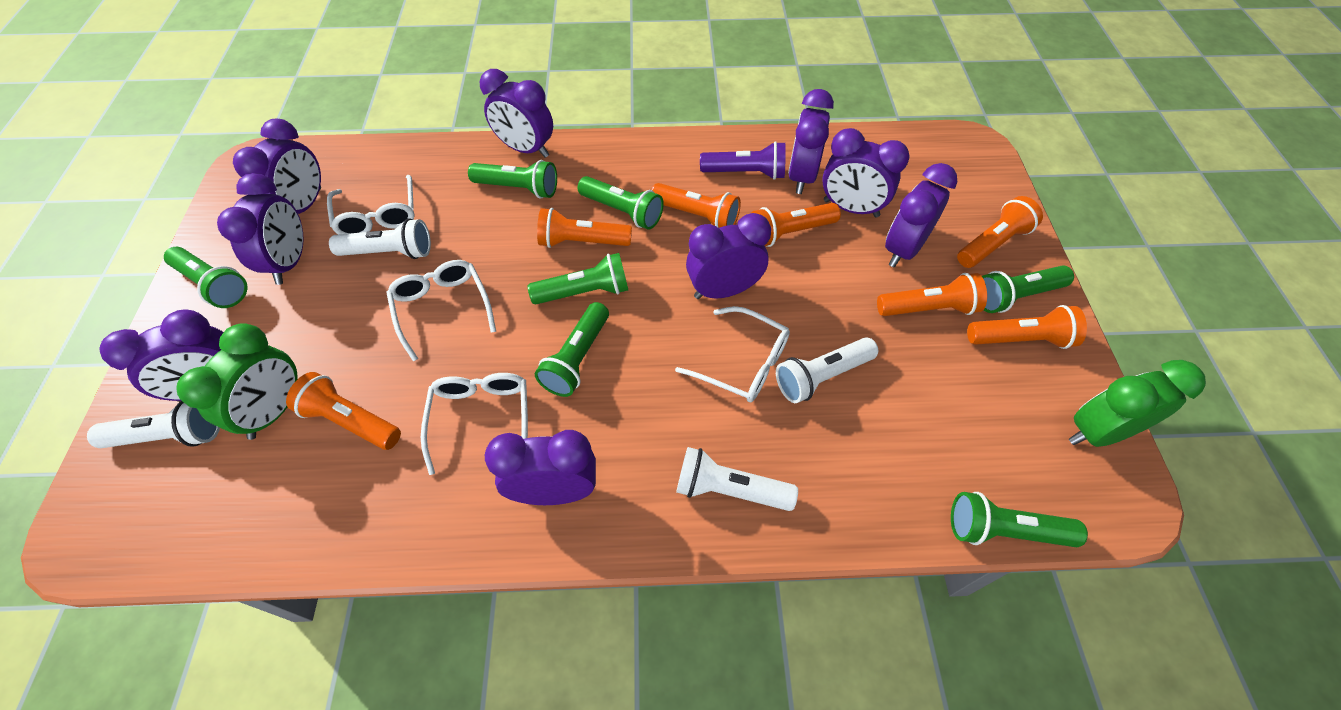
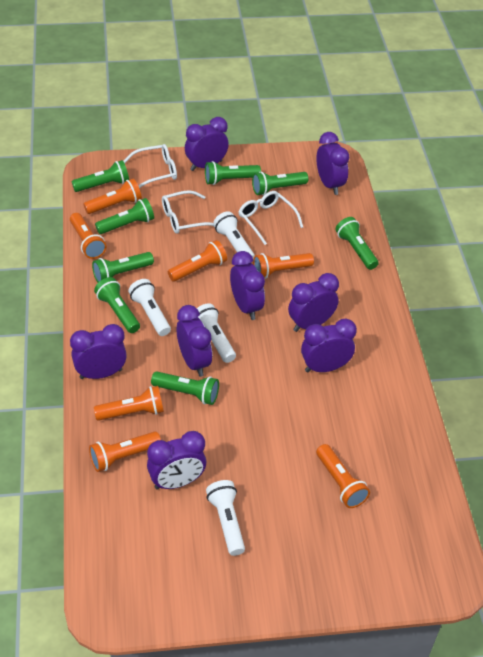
green clock: [176,323,298,440] [1069,360,1206,447] = 2 -> none = 0
green flashlight: [164,247,247,308] [468,160,557,198] [528,253,628,304] [535,302,609,397] [577,176,664,229] [951,492,1088,547] [982,265,1074,313] = 7 -> [72,160,129,192] [92,252,154,283] [94,277,140,333] [95,198,154,234] [151,372,219,405] [205,161,261,185] [252,172,308,195] [335,217,379,270] = 8
purple clock: [99,309,224,402] [217,173,303,285] [233,119,321,214] [479,69,553,158] [485,430,596,505] [686,213,771,299] [788,89,834,194] [822,128,909,217] [885,163,957,267] = 9 -> [70,324,127,379] [147,431,206,490] [176,305,212,377] [185,117,229,171] [230,251,265,320] [288,273,339,332] [301,319,357,373] [316,132,349,195] = 8
purple flashlight: [700,141,786,180] = 1 -> none = 0
white glasses: [327,175,415,234] [386,260,496,361] [421,373,528,475] [675,306,790,402] = 4 -> [124,144,177,188] [162,190,214,234] [238,191,303,245] = 3

